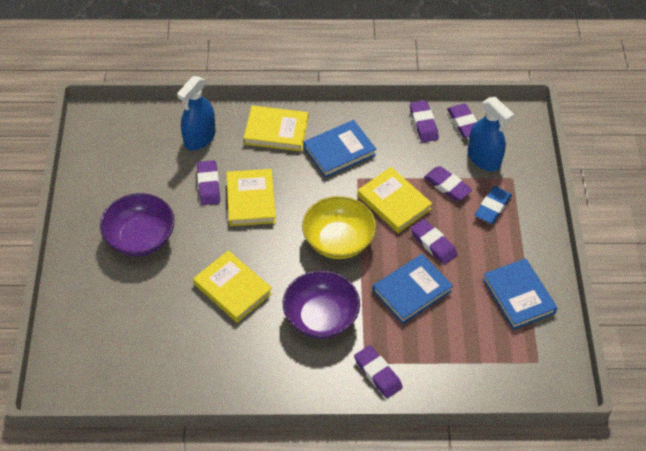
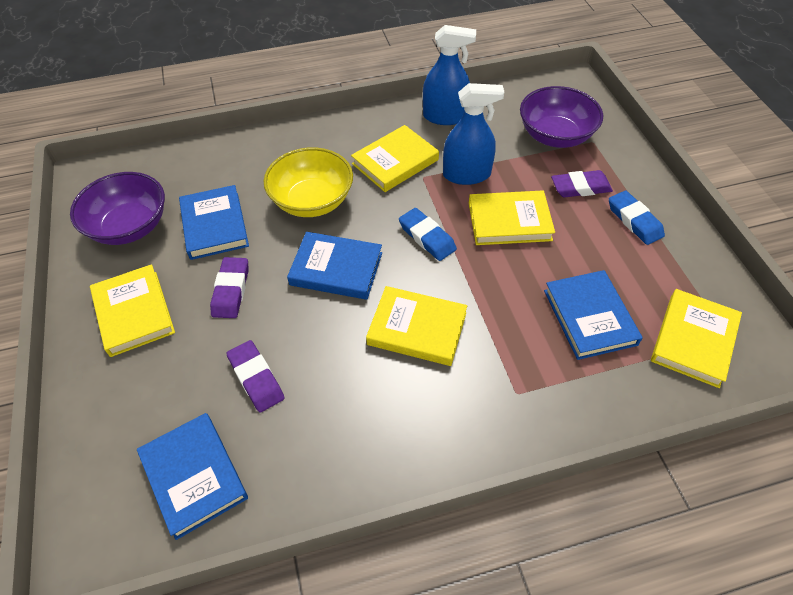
blue book: [303,120,376,178] [373,254,453,324] [483,258,557,330] = 3 -> [137,413,248,540] [179,185,249,260] [287,232,382,300] [544,270,643,360] = 4
blue eraser: [475,186,512,224] = 1 -> [399,208,457,261] [609,190,665,245] = 2
purple eraser: [197,160,220,205] [354,345,403,398] [410,100,439,142] [411,219,458,265] [424,166,473,201] [447,104,477,138] = 6 -> [210,257,249,318] [226,340,285,412] [551,170,613,197] = 3
yellow book: [193,250,272,323] [226,169,276,226] [244,106,308,151] [357,167,432,233] = 4 -> [90,264,175,357] [351,125,439,192] [366,286,467,366] [469,190,555,245] [651,289,742,388] = 5

